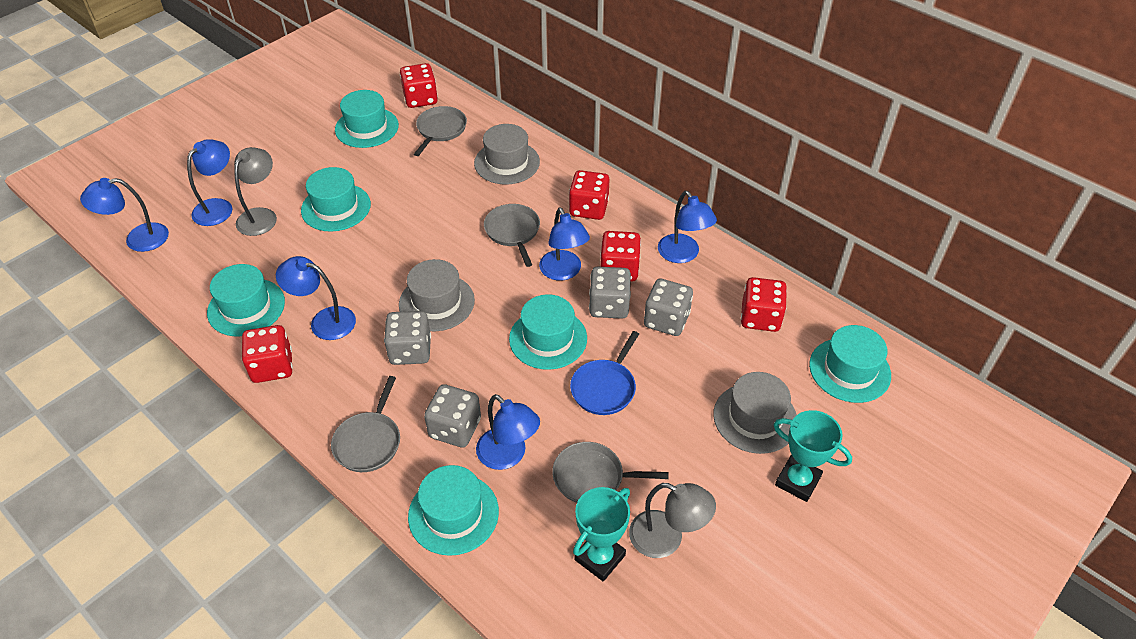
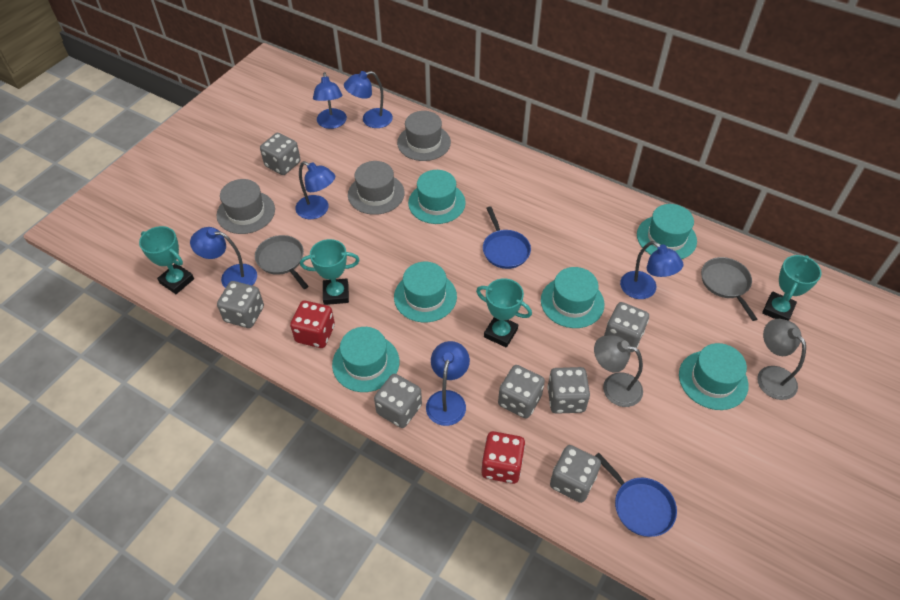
blue pan: [570,331,639,415] = 1 -> [483,206,531,269] [595,453,677,537] = 2
grey dice: [384,311,431,365] [424,384,481,448] [589,267,631,319] [644,278,693,336] = 4 -> [217,281,264,328] [260,133,301,175] [374,374,422,428] [498,365,545,419] [547,367,590,414] [550,445,601,503] [604,302,649,352] = 7
grey pan: [331,376,400,472] [414,106,467,156] [484,204,540,267] [552,442,669,503] = 4 -> [255,235,309,289] [701,257,757,321] = 2
red dice: [242,325,293,383] [400,63,438,108] [569,170,609,220] [600,231,641,282] [741,277,787,332] = 5 -> [290,301,335,348] [481,431,525,484] = 2
turquoise trophy: [573,487,630,581] [774,410,852,502] = 2 -> [139,226,194,294] [300,239,360,305] [476,278,532,348] [762,255,822,321] = 4

